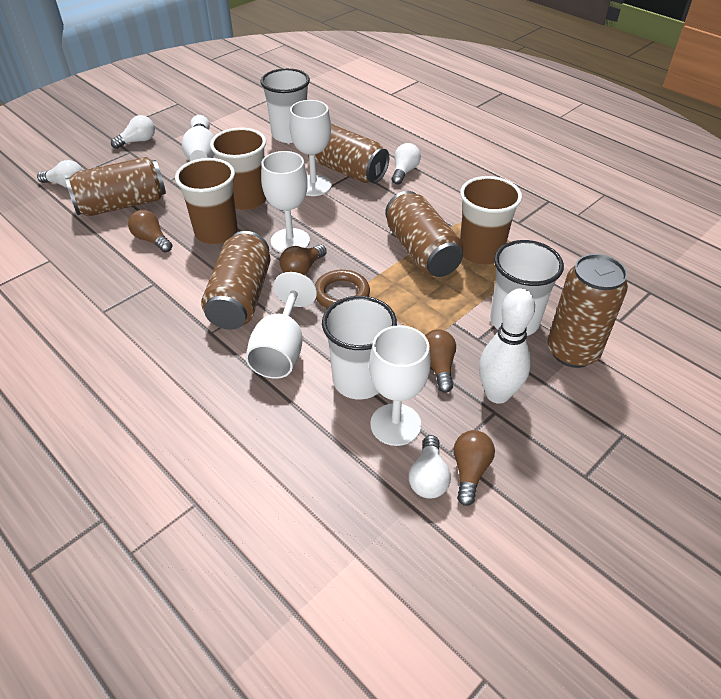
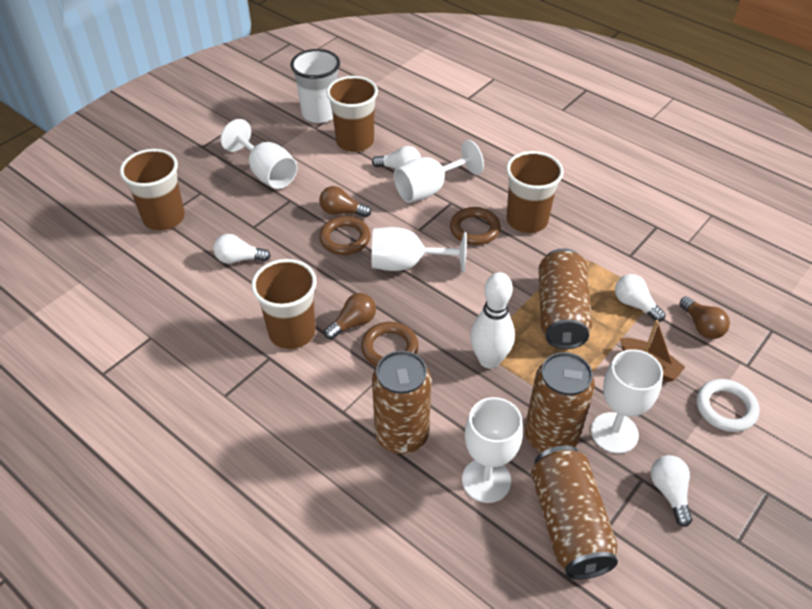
brown boat: none = 0 -> [620,320,685,382] = 1
brown can: [65,157,166,216] [201,231,270,330] [308,124,389,183] [385,191,463,277] [548,254,628,368] = 5 -> [372,351,431,454] [525,352,595,452] [531,446,618,580] [539,249,592,349] = 4
brown cup: [175,158,238,244] [210,127,266,210] [460,176,522,265] = 3 -> [120,149,185,231] [251,259,317,349] [326,76,378,152] [506,151,564,233] = 4
brown light bulb: [128,210,173,252] [279,244,327,275] [425,329,456,393] [454,430,495,506] = 4 -> [319,186,371,217] [324,293,376,339] [679,296,730,339] = 3
brown ring: [315,270,370,309] = 1 -> [319,216,371,255] [361,322,419,367] [450,207,501,245] = 3
white bowling pin: [182,115,215,161] [479,288,535,404] = 2 -> [470,272,515,369] = 1
white cup: [261,68,310,143] [322,296,397,399] [490,240,564,336] = 3 -> [290,49,340,123] = 1
white goblet: [246,272,317,379] [261,151,310,253] [289,100,332,196] [369,325,431,446] = 4 -> [220,119,298,189] [372,227,467,272] [394,140,484,203] [462,397,523,503] [591,349,663,454] = 5
white ring: none = 0 -> [697,379,759,432] = 1

